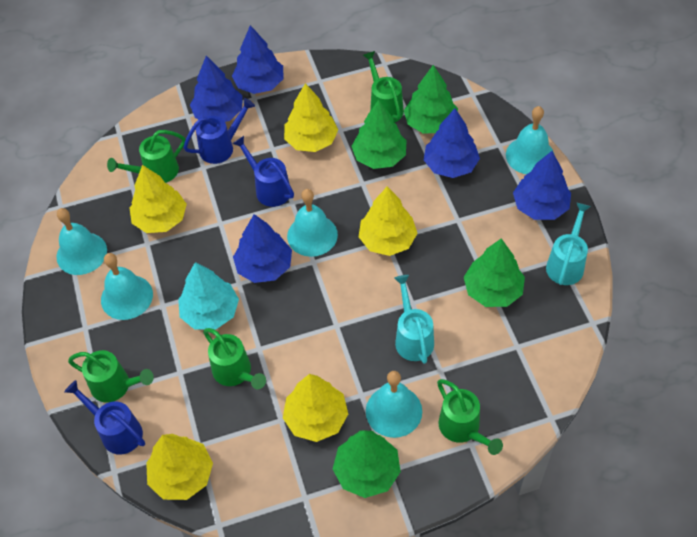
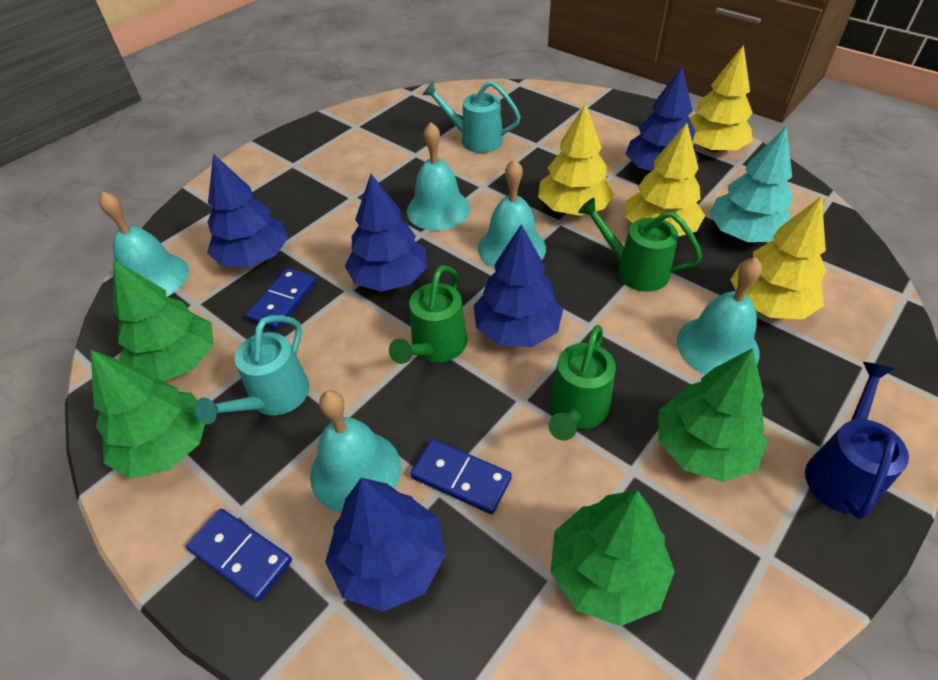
blue domino: none = 0 -> [186,509,292,602] [246,268,317,330] [410,439,512,514] = 3
blue watering can: [64,380,145,455] [183,98,255,164] [233,136,294,207] = 3 -> [805,362,909,519] = 1
green watering can: [68,350,154,403] [107,130,185,183] [203,328,266,389] [363,51,404,123] [437,379,503,455] = 5 -> [389,265,467,364] [549,325,616,441] [578,198,702,292] = 3
yellow tree: [130,165,187,233] [146,434,213,500] [283,374,348,442] [284,83,338,152] [359,186,418,256] = 5 -> [538,103,614,216] [625,123,705,236] [689,45,753,152] [730,196,826,320] = 4

